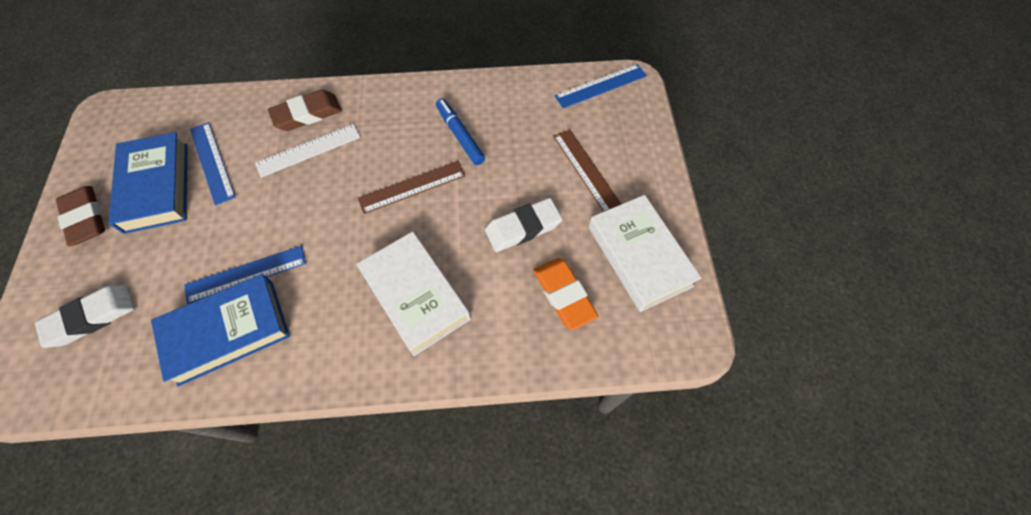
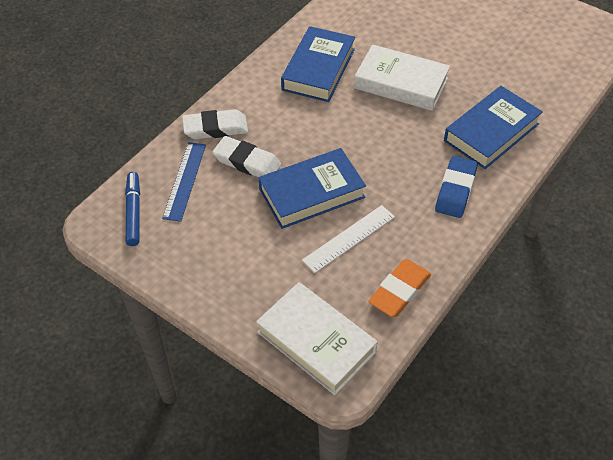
blue book: [108,132,188,234] [151,274,290,387] = 2 -> [258,148,366,229] [281,26,355,102] [444,86,543,169] = 3
blue eraser: none = 0 -> [435,156,478,218] = 1
blue ruler: [184,246,306,304] [190,122,235,205] [554,64,647,108] = 3 -> [162,142,206,222] = 1
brown eraser: [56,186,105,246] [268,90,342,131] = 2 -> none = 0
brown ruler: [358,161,465,214] [553,129,621,212] = 2 -> none = 0

